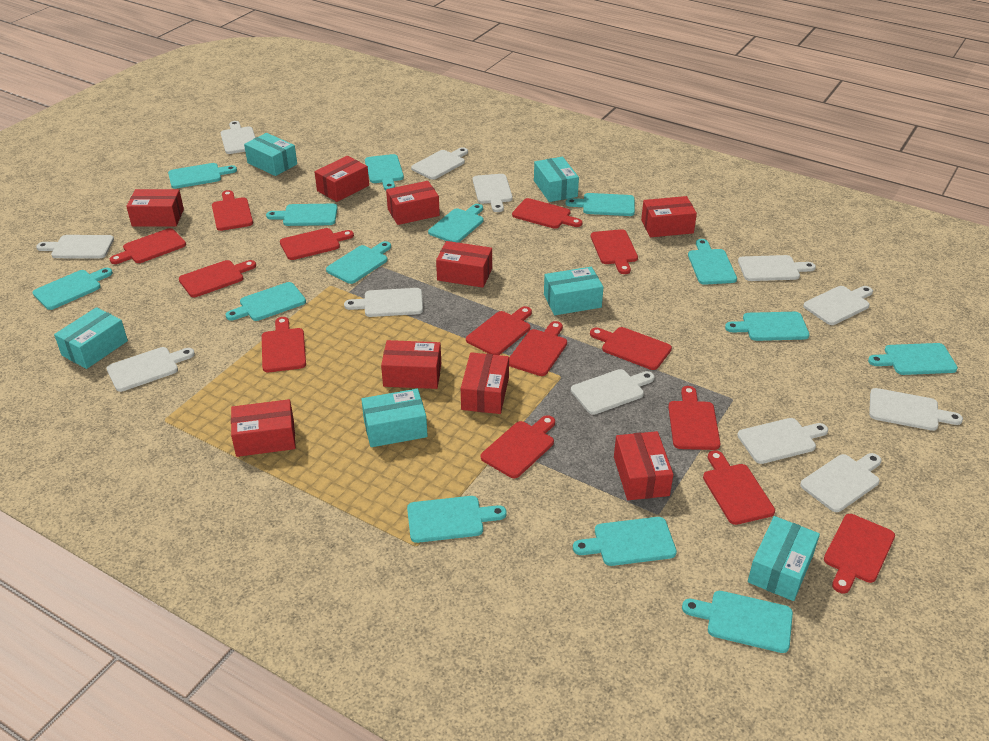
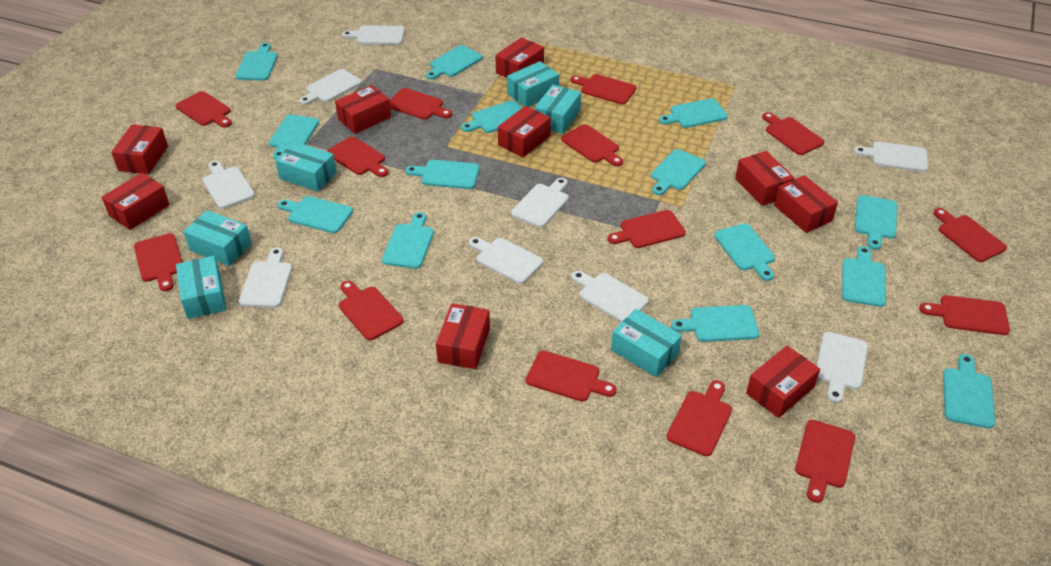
white cutting board: [36,235,114,258] [106,347,195,392] [221,121,255,154] [344,288,423,317] [411,147,468,180] [473,174,513,212] [571,369,654,415] [737,418,828,464] [738,255,816,281] [800,453,882,512] [803,286,873,325] [869,388,963,431] = 12 -> [202,161,255,209] [239,247,292,308] [299,69,362,105] [342,25,405,45] [469,237,543,284] [511,178,569,228] [571,271,649,323] [817,332,868,403] [853,142,928,172] = 9

